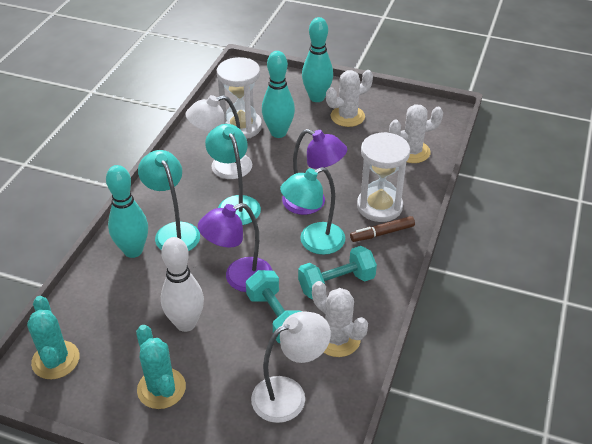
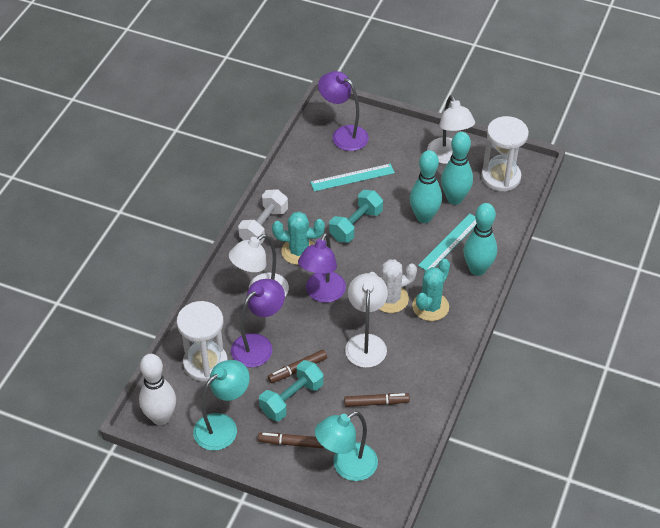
brown marker: [350,216,415,242] = 1 -> [258,433,324,448] [268,350,327,383] [344,393,410,407] = 3
purple lamp: [198,203,273,292] [282,129,347,215] = 2 -> [231,279,285,367] [298,233,346,303] [318,71,369,151] = 3
turquoise lamp: [138,150,200,251] [205,124,261,225] [280,167,345,255] = 3 -> [193,360,250,451] [315,411,378,481] = 2
turquoise ruler: none = 0 -> [310,164,395,191] [418,214,476,270] = 2
white cactus: [312,281,368,357] [326,70,373,127] [389,104,443,163] = 3 -> [370,259,417,313] = 1
white dumbbell: none = 0 -> [238,189,288,245] = 1
white lamp: [185,95,252,179] [251,311,331,423] = 2 -> [229,234,289,296] [345,273,388,368] [427,95,475,164] = 3

